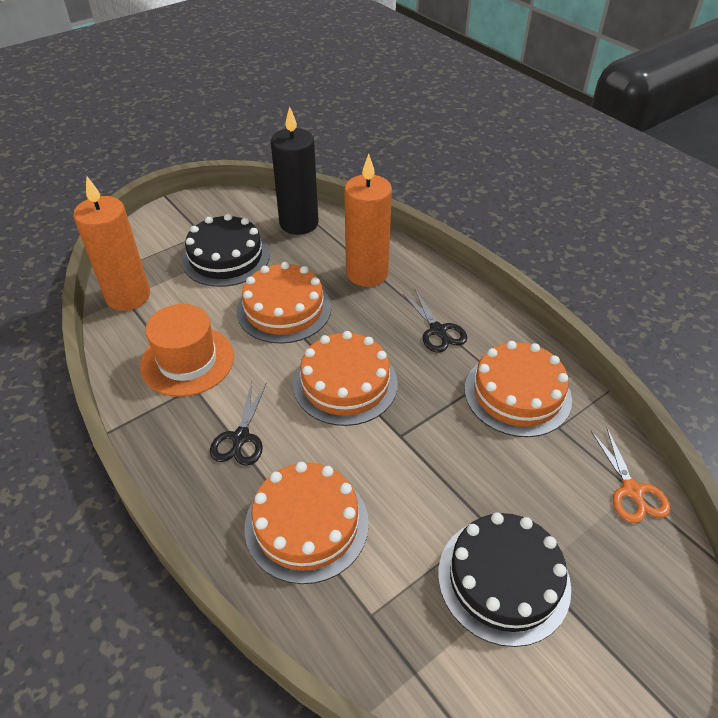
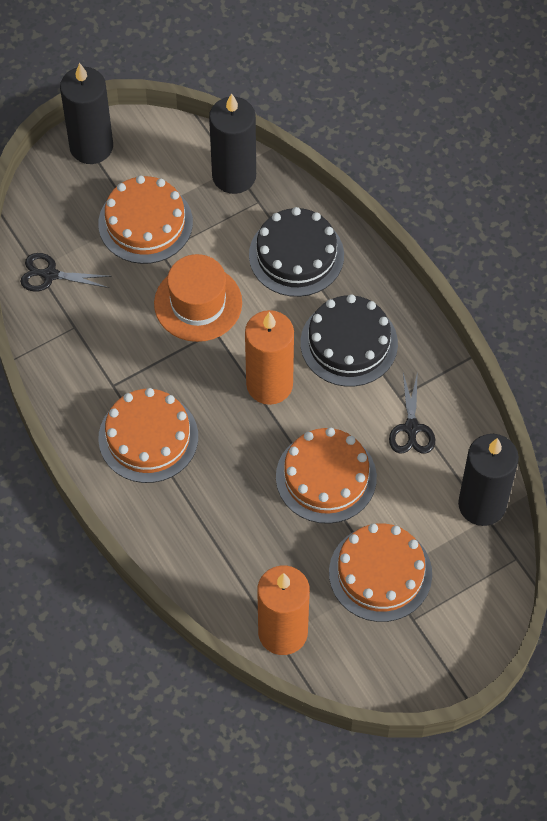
black candle: [271,106,319,235] = 1 -> [60,63,113,164] [209,93,256,194] [458,434,519,526] = 3
orange scissors: [591,428,670,523] = 1 -> none = 0

